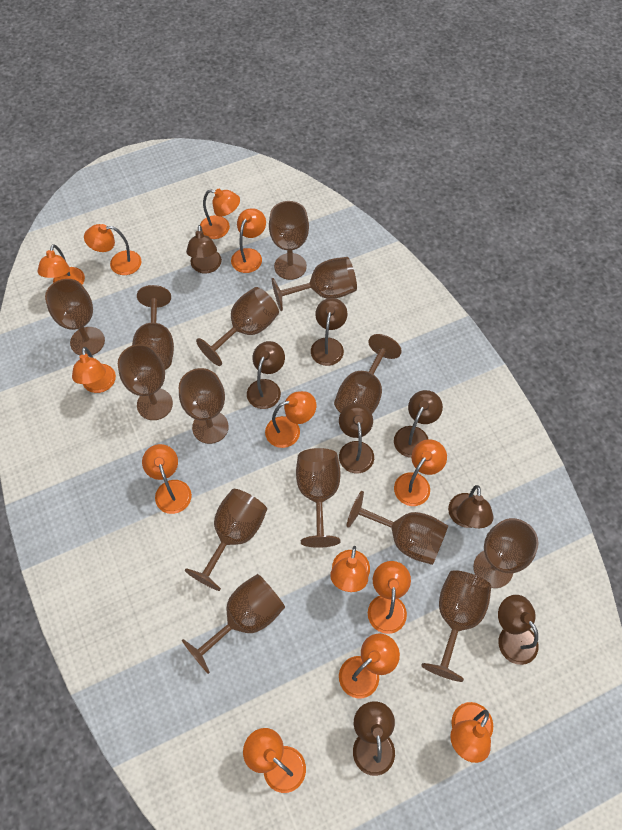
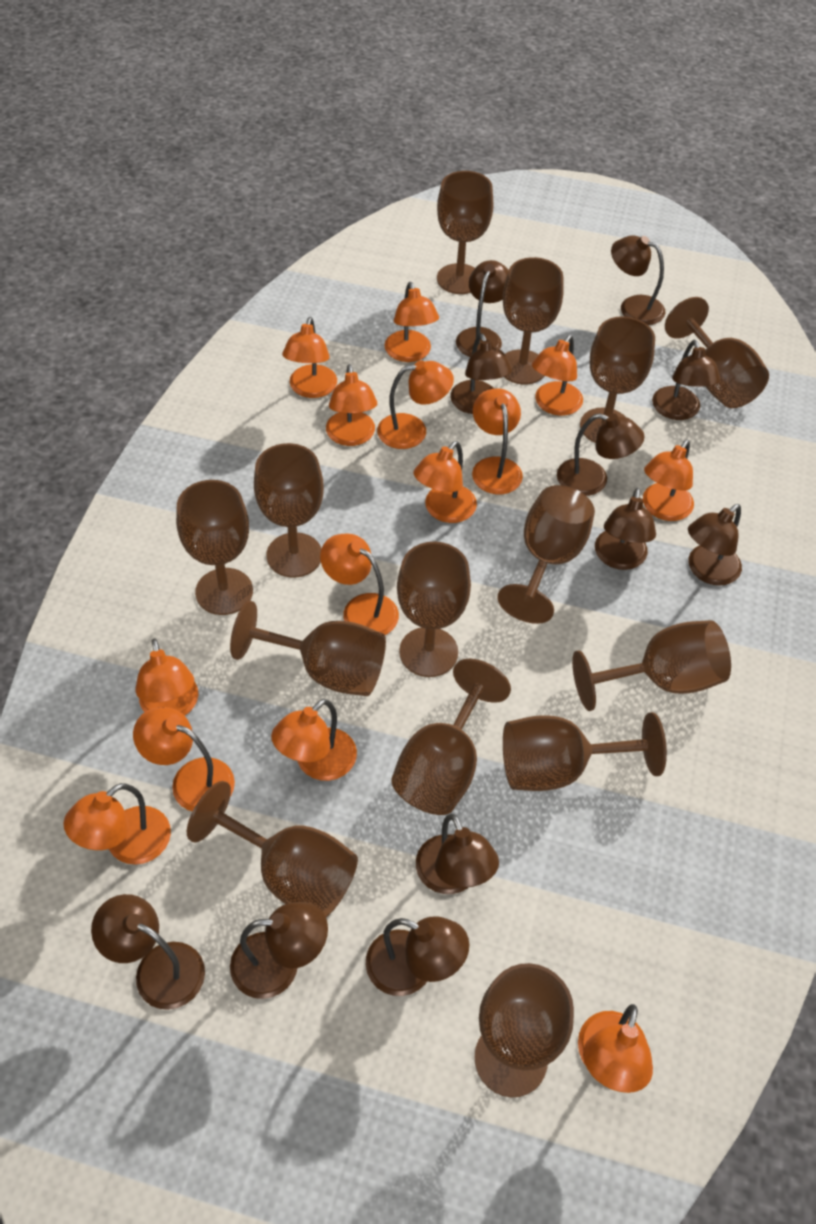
brown lamp: [186,225,222,274] [247,341,285,409] [311,298,347,366] [339,403,374,473] [353,701,395,776] [394,390,443,458] [448,485,493,528] [498,595,539,665] = 8 -> [91,894,205,1010] [230,902,328,999] [366,916,469,996] [416,814,499,894] [450,333,512,414] [456,260,509,357] [557,413,645,496] [595,488,656,570] [611,235,665,325] [652,340,721,420] [688,504,742,586] = 11
orange lamp: [38,244,85,285] [72,347,116,393] [84,224,142,275] [142,444,192,514] [200,189,240,239] [231,208,266,273] [243,728,306,793] [265,391,316,448] [330,546,370,592] [339,633,400,698] [368,561,411,634] [394,439,447,506] [450,702,493,763] = 13 -> [63,783,171,865] [133,707,235,811] [135,639,198,716] [271,699,357,781] [282,317,337,398] [320,534,399,635] [326,364,377,446] [377,360,454,449] [385,282,439,362] [414,441,477,523] [472,388,523,494] [532,335,583,416] [578,1004,653,1093] [643,440,694,521] = 14

